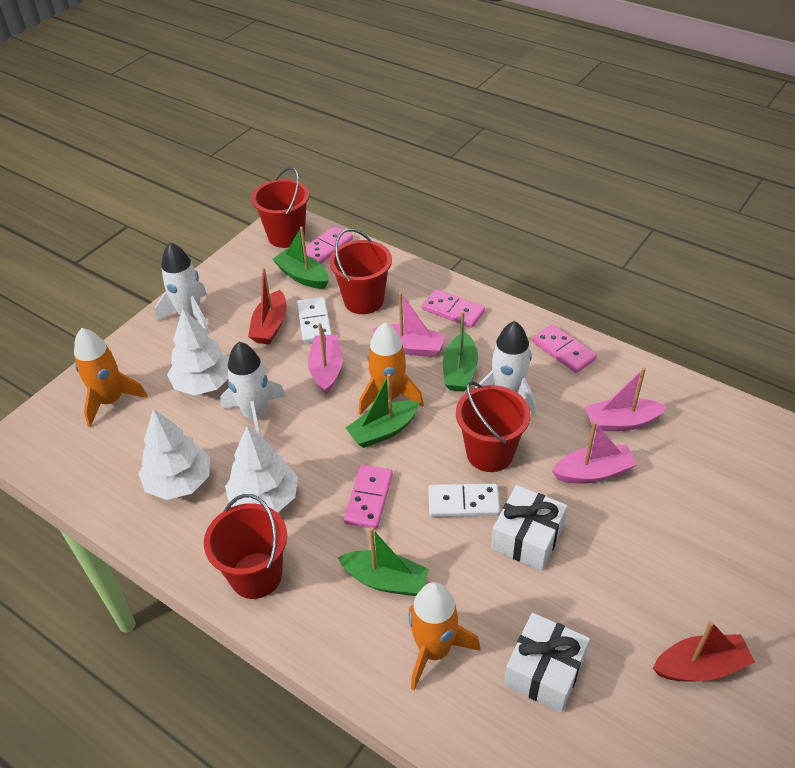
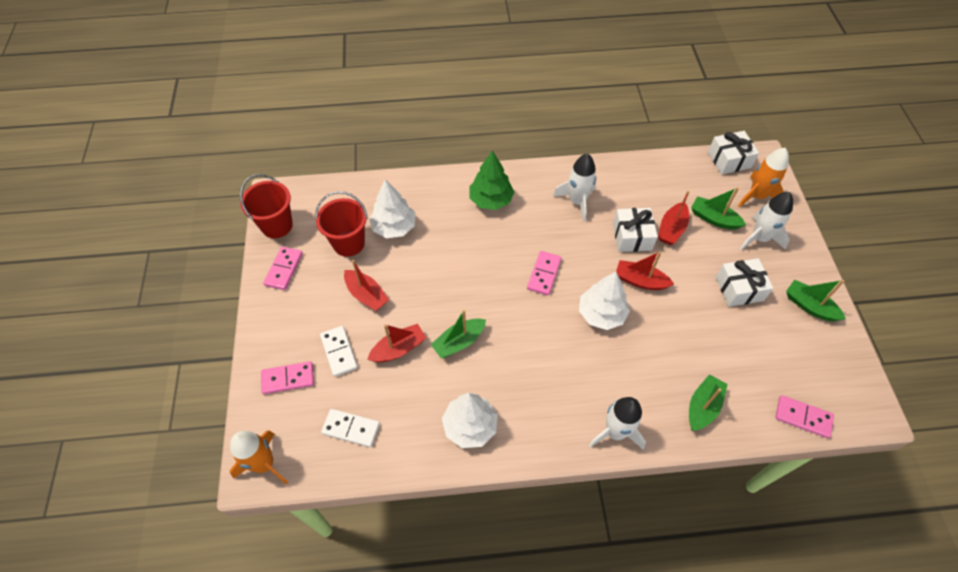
green tree: none = 0 -> [470,151,514,210] = 1
orange rocket: [74,328,148,427] [359,323,424,415] [408,582,481,691] = 3 -> [230,430,288,484] [738,148,789,207] = 2
pink boat: [308,323,343,394] [372,292,445,357] [552,421,637,484] [585,367,667,431] = 4 -> none = 0
red boat: [248,267,287,345] [653,621,755,682] = 2 -> [344,260,389,311] [367,324,426,363] [616,251,674,290] [658,191,690,245] = 4
red bucket: [204,494,287,599] [251,167,309,248] [329,229,392,314] [456,381,531,472] = 4 -> [240,174,293,238] [315,191,368,257] = 2
white gift: [491,485,567,571] [504,613,590,713] = 2 -> [613,208,658,252] [708,131,759,175] [716,258,773,307] = 3

